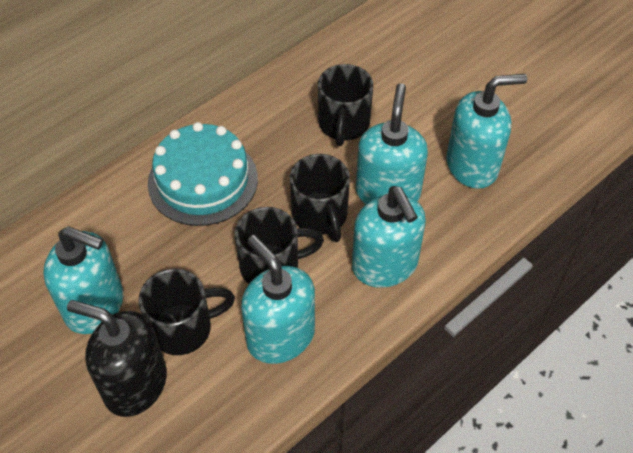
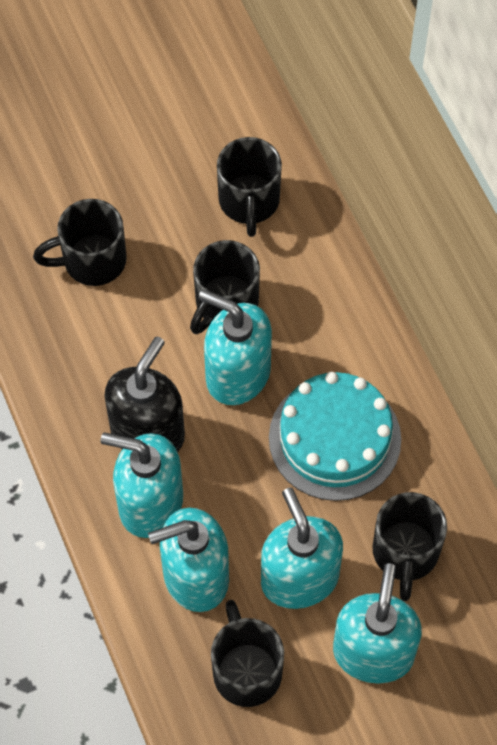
black mug: [138,269,235,355] [234,207,324,284] [290,154,350,242] [318,64,373,146] = 4 -> [33,199,127,286] [190,240,260,334] [211,600,284,707] [217,137,282,237] [373,492,447,601] = 5

